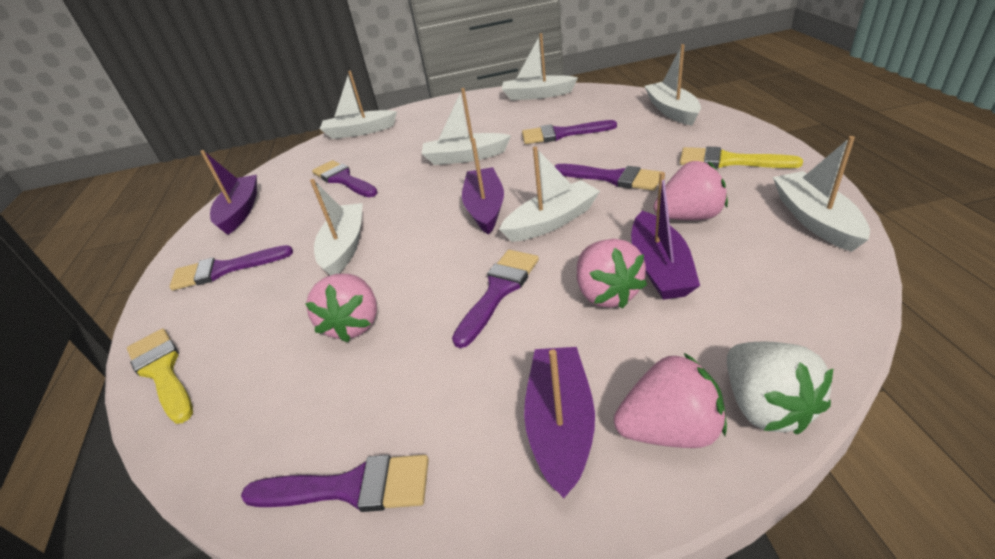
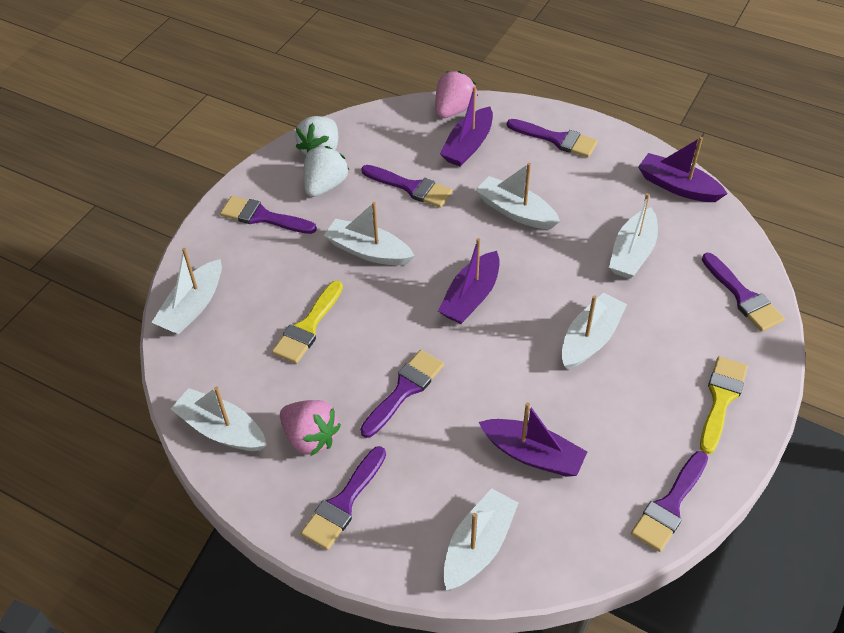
pink strawberry: [305,274,377,343] [577,239,647,309] [614,353,727,448] [654,161,728,220] = 4 -> [280,400,341,456] [436,71,478,118] = 2
purple brush: [169,245,293,291] [241,455,429,512] [312,160,378,197] [452,250,539,348] [522,120,617,144] [554,164,662,191] = 6 -> [220,196,317,234] [301,446,386,550] [360,350,444,438] [361,165,452,208] [507,119,598,158] [631,451,708,552] [702,253,784,332] = 7
white strawberry: [727,342,833,435] = 1 -> [295,116,338,155] [304,146,349,197] = 2

